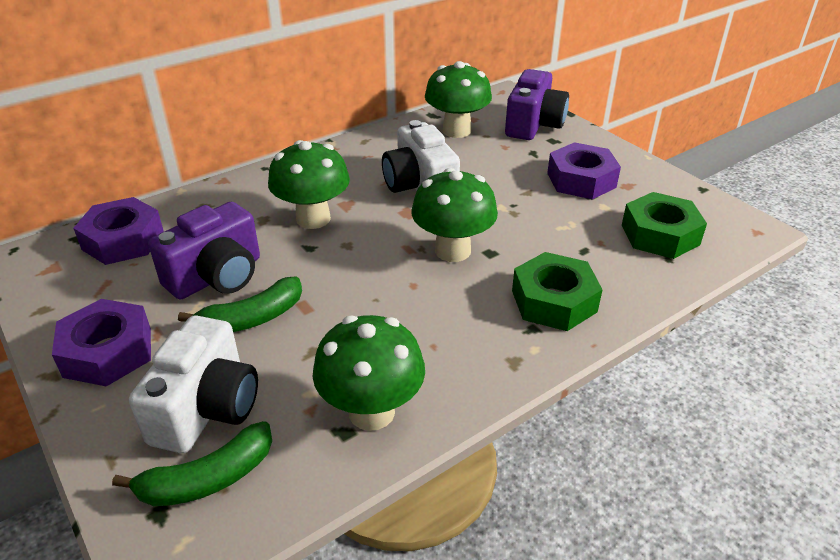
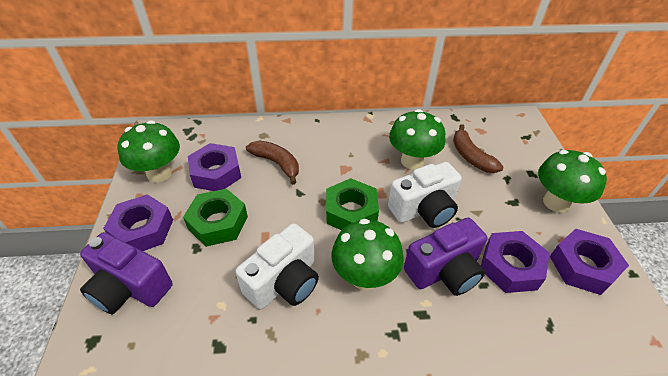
brown banana: none = 0 -> [246,141,299,185] [453,124,503,173] = 2
green banana: [112,421,272,506] [178,277,302,332] = 2 -> none = 0
purple nut: [52,299,151,387] [73,197,164,265] [547,142,621,199] = 3 -> [103,194,173,251] [188,143,241,191] [481,231,549,293] [550,229,629,295] = 4

